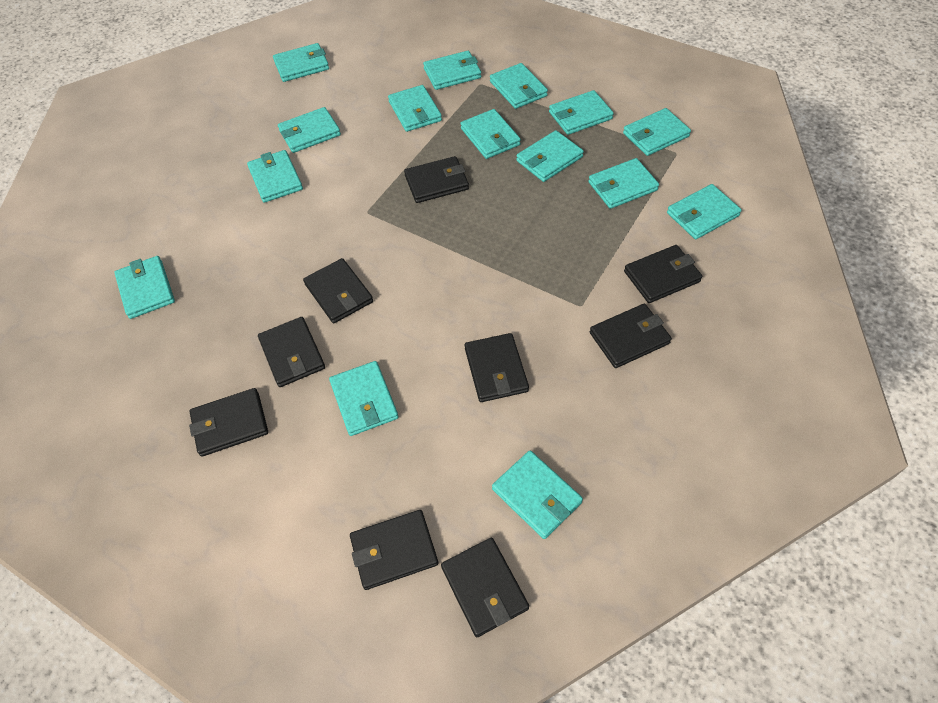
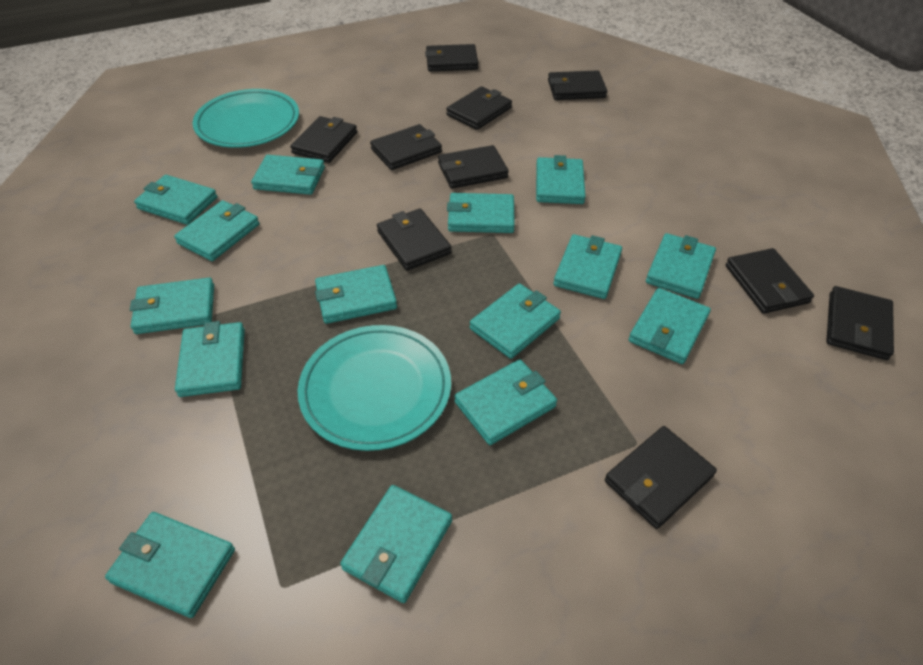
black wallet: [189,388,268,457] [258,317,325,387] [303,258,373,323] [350,510,438,590] [404,156,469,203] [441,538,529,637] [465,333,529,402] [590,304,672,368] [624,245,702,303] = 9 -> [290,116,357,163] [370,124,442,170] [377,209,452,270] [425,44,478,71] [438,145,509,189] [446,87,512,130] [548,70,607,100] [605,426,717,529] [726,248,814,314] [826,286,894,360] = 10
turquoise plate: none = 0 -> [193,89,299,148] [298,325,451,451] = 2

